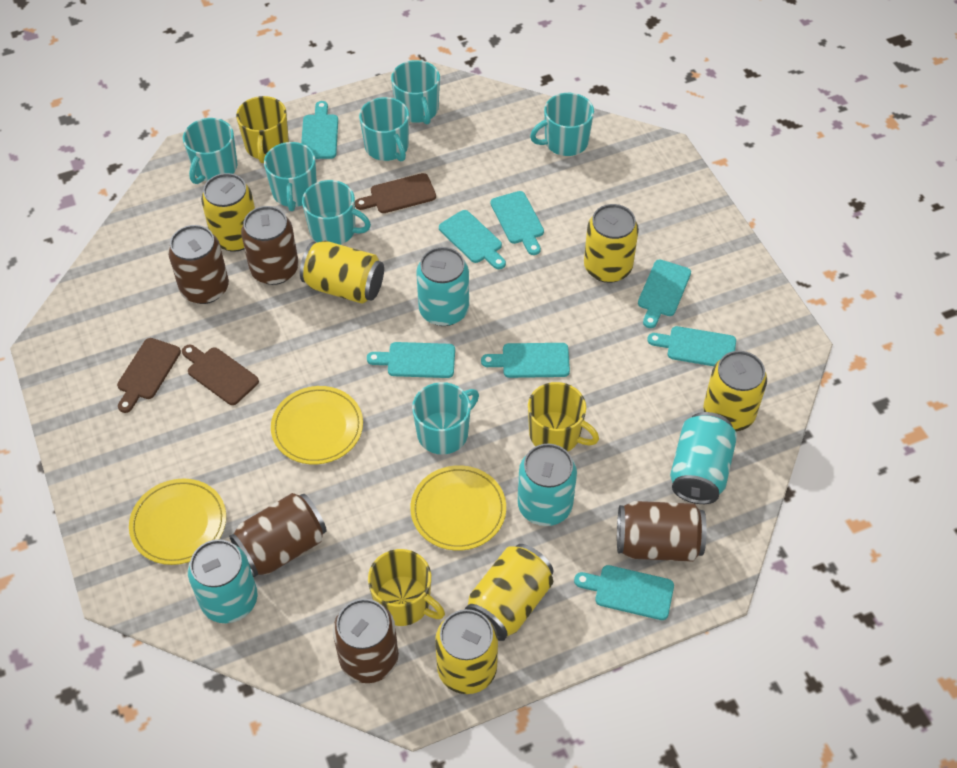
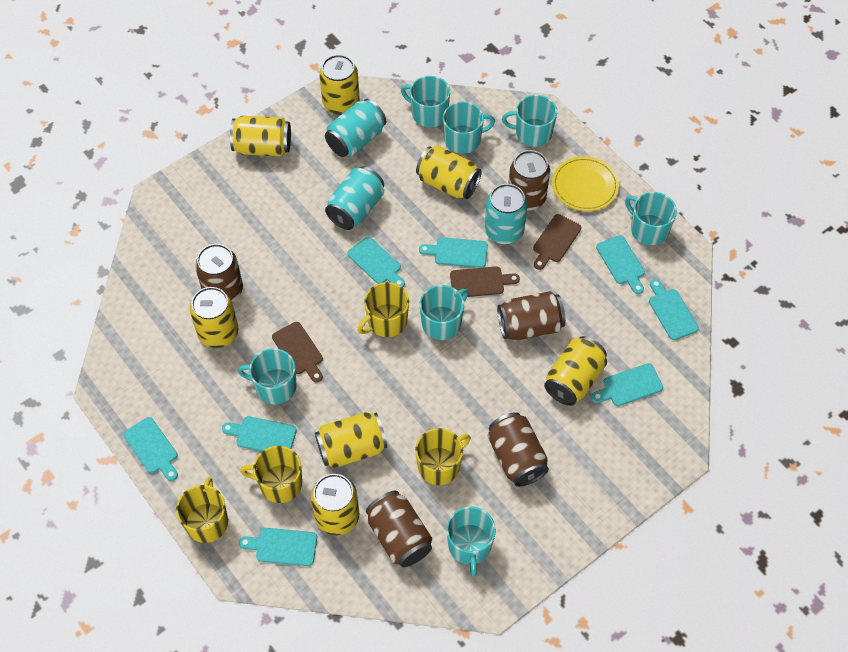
turquoise can: [188,539,258,623] [416,247,469,326] [517,444,577,526] [670,412,737,504] = 4 -> [325,99,386,157] [325,166,384,230] [485,184,527,244] = 3
yellow can: [201,173,255,252] [300,241,384,304] [435,609,498,694] [465,544,554,641] [584,204,639,283] [703,351,767,431] = 6 -> [190,287,238,348] [230,116,291,156] [311,474,359,535] [315,412,387,468] [319,55,360,115] [416,145,482,199] [544,336,607,406] = 7
yellow mug: [236,96,289,163] [368,549,445,626] [528,382,599,452] = 3 -> [176,477,228,543] [240,446,302,503] [357,282,409,337] [415,428,471,485] = 4
yellow plate: [129,478,226,565] [271,386,363,464] [410,465,506,551] = 3 -> [552,156,619,211] = 1

